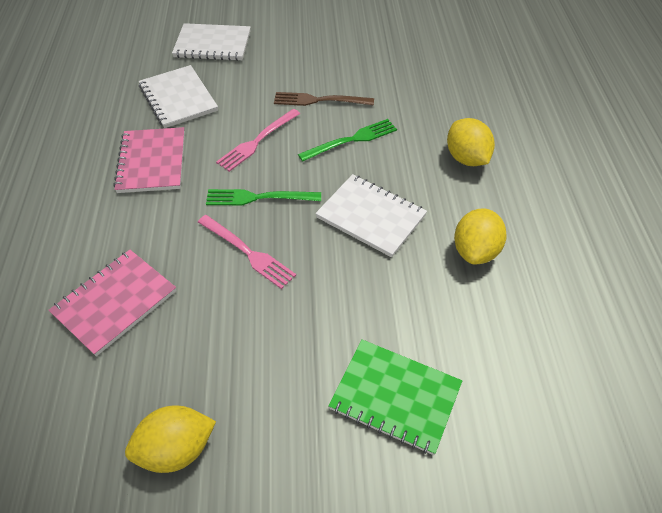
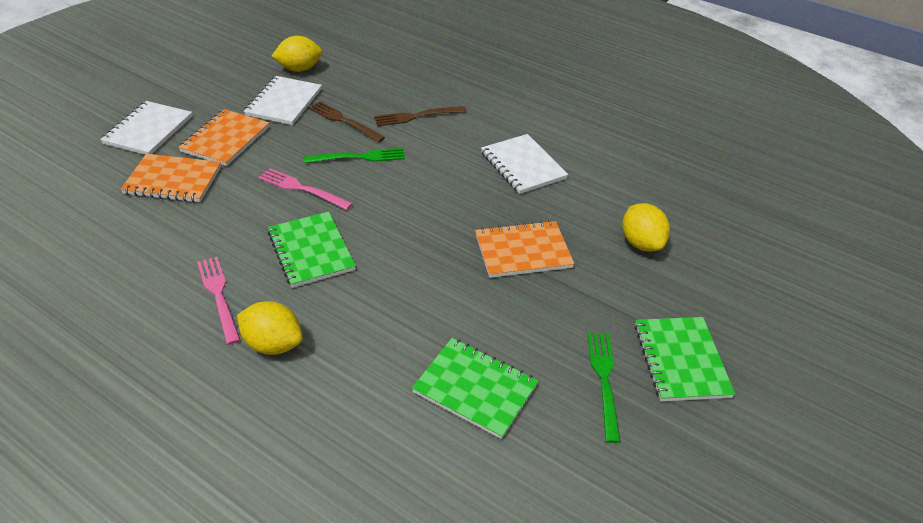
brown fork: [274,92,374,106] = 1 -> [309,101,385,142] [374,106,467,126] = 2
green notebook: [328,340,462,455] = 1 -> [268,212,356,288] [412,338,538,439] [635,317,735,401] = 3
orange notebook: none = 0 -> [120,154,221,202] [178,109,269,166] [475,220,574,278] = 3
pink notebook: [49,250,176,356] [113,127,185,193] = 2 -> none = 0

